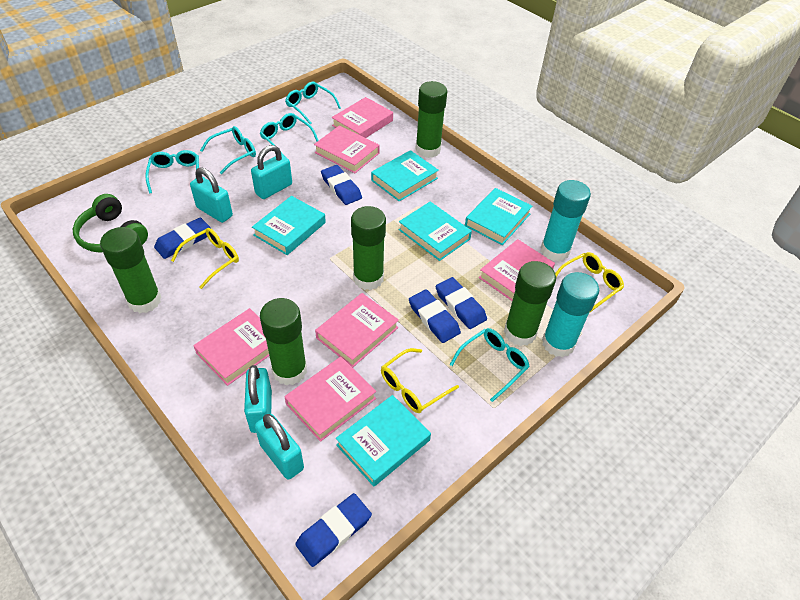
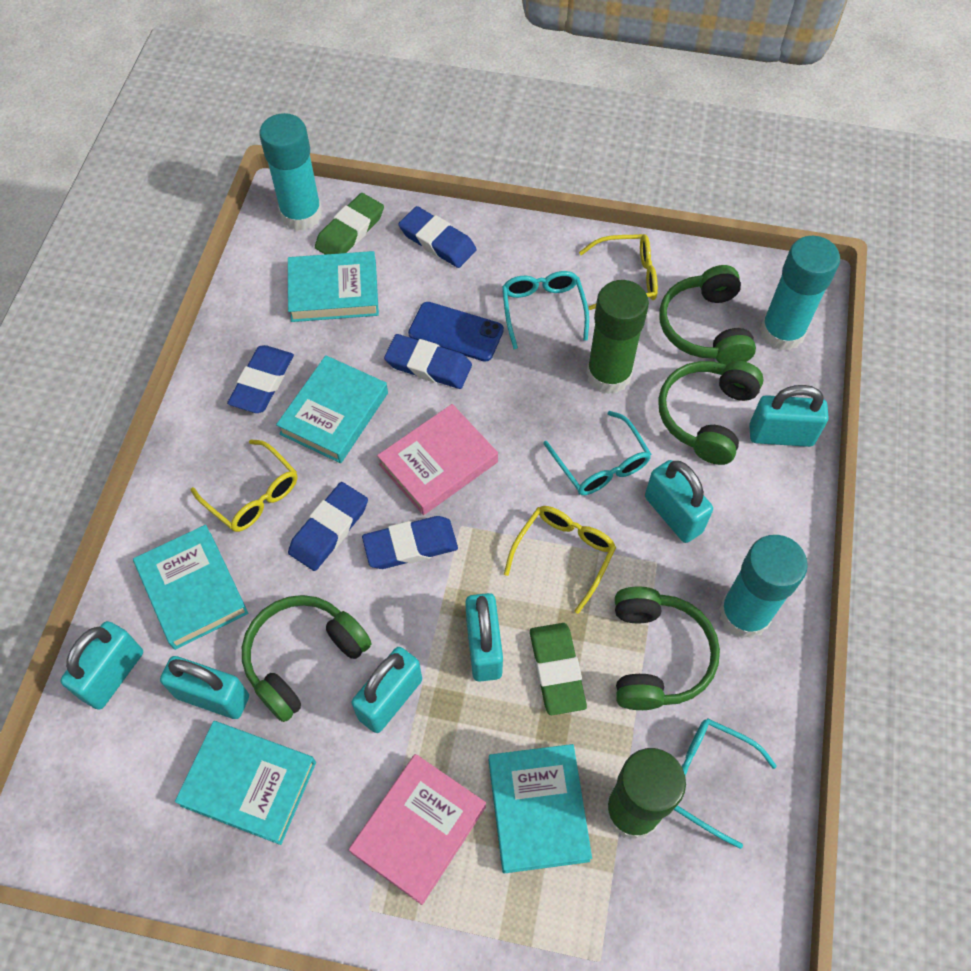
blue phone: none = 0 -> [408,302,504,362] = 1
green eraser: none = 0 -> [315,193,384,255] [530,623,587,715] = 2
green glue stick: [100,227,161,313] [260,298,307,386] [351,206,386,290] [415,81,447,158] [504,261,556,346] = 5 -> [586,280,649,394] [605,748,686,840] = 2
green headphones: [73,194,148,253] = 1 -> [242,595,371,722] [615,587,720,710] [658,361,763,465] [659,265,756,365] = 4
pink book: [193,308,269,386] [284,357,376,442] [314,125,380,173] [315,293,399,367] [332,97,393,138] [479,239,555,301] = 6 -> [349,754,486,905] [377,404,498,515] = 2
turquoise glasses: [145,150,199,193] [200,126,256,174] [260,113,319,154] [285,82,341,124] [450,328,530,402] = 5 -> [502,271,589,349] [543,411,651,495] [674,718,777,849] = 3
turquoise glue stick: [541,180,591,262] [542,272,599,357] = 2 -> [259,113,322,231] [719,535,808,639] [760,236,840,351] = 3
turquoise padlock: [190,167,233,223] [244,365,272,433] [251,145,292,199] [255,414,304,480] = 4 -> [60,621,143,710] [160,656,249,719] [351,647,422,733] [465,593,503,682] [645,460,713,543] [749,385,829,447] = 6

